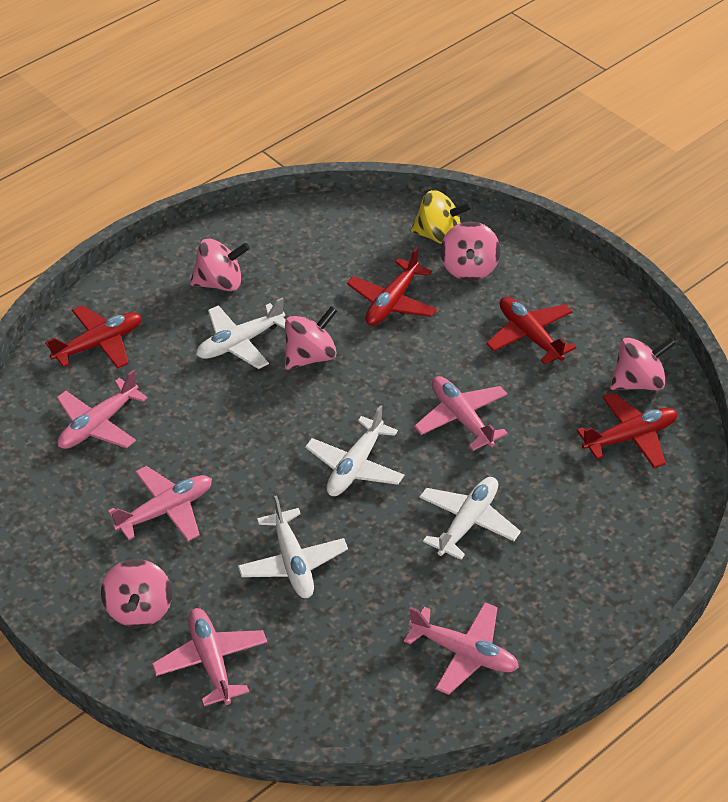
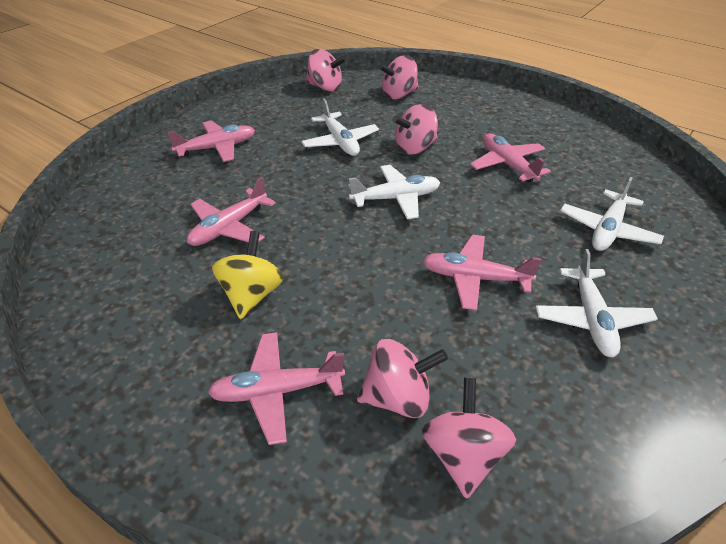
red plane: [45,305,142,369] [347,247,437,326] [486,297,576,364] [577,392,678,468] = 4 -> none = 0

